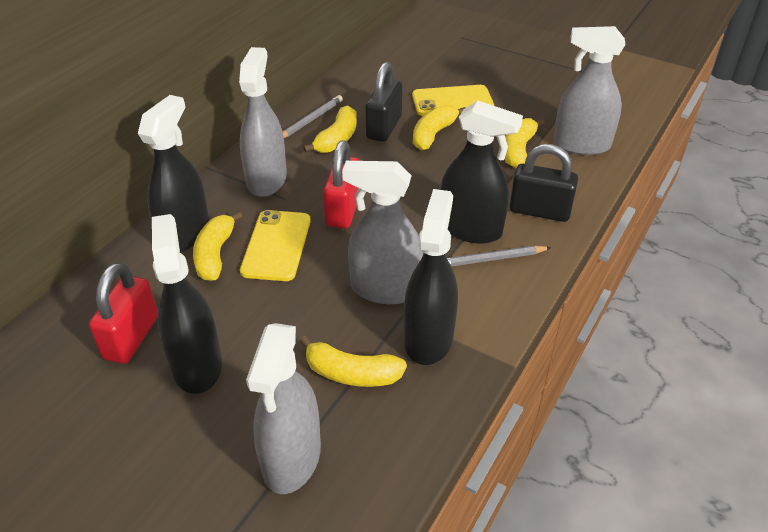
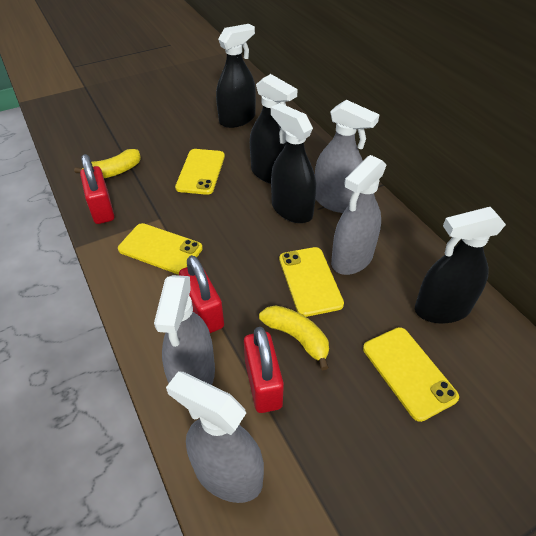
black padlock: [365,62,402,142] [510,144,578,222] = 2 -> none = 0
grey pencil: [283,95,343,138] [447,246,551,266] = 2 -> none = 0
red padlock: [89,262,158,364] [323,140,360,228] = 2 -> [80,154,114,224] [179,255,224,333] [244,327,284,413] = 3
yellow banana: [193,211,243,281] [299,336,407,387] [303,105,357,153] [413,105,466,150] [505,118,545,168] = 5 -> [74,149,141,178] [259,305,329,371] = 2
yellow phone: [240,210,311,281] [412,85,494,116] = 2 -> [118,223,203,274] [175,149,225,195] [279,247,344,317] [363,327,459,422] = 4

